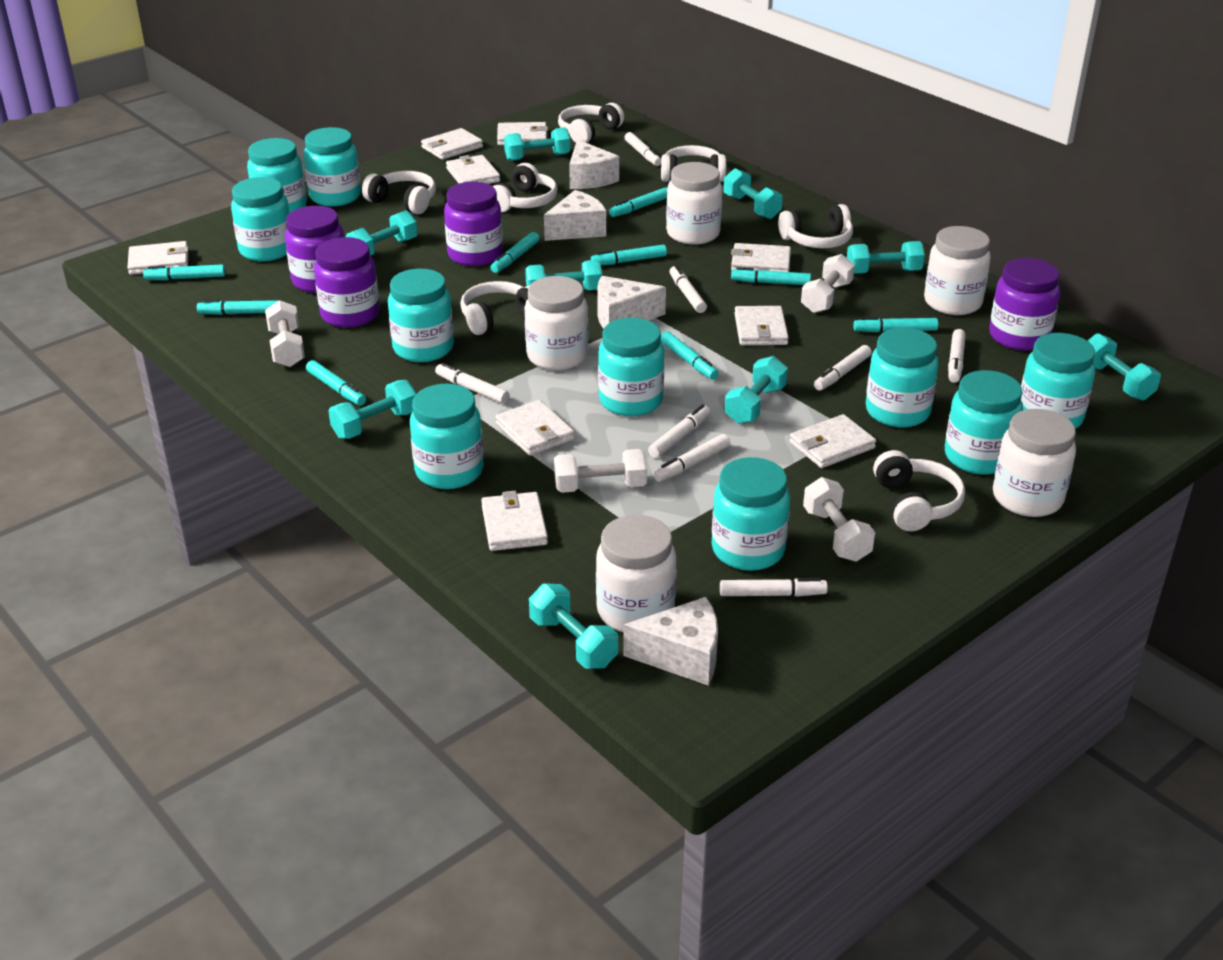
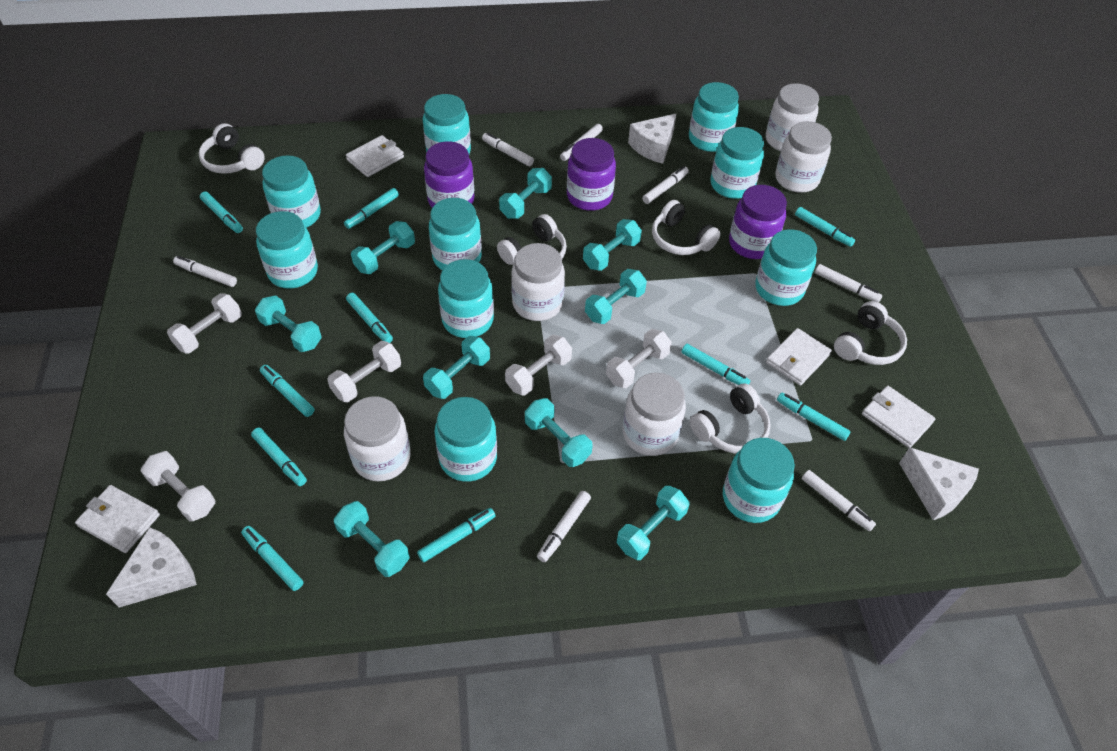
purple jar: [285,206,344,293] [314,237,380,328] [444,182,503,266] [989,258,1060,351] = 4 -> [424,141,475,208] [567,138,616,211] [729,185,787,259] = 3
turquoise marker: [143,264,225,280] [197,300,279,315] [306,360,366,406] [490,232,540,273] [591,244,667,265] [609,187,667,217] [661,331,719,380] [731,267,811,285] [853,317,938,332] = 9 -> [200,191,243,233] [241,526,303,591] [251,428,307,486] [260,365,314,417] [344,188,399,229] [346,293,393,343] [417,508,495,562] [681,344,750,385] [777,392,851,441] [795,207,855,247] = 10
white cheese: [544,190,606,241] [569,139,619,189] [597,276,666,329] [623,597,718,686] = 4 -> [106,527,197,608] [628,114,676,164] [899,447,979,520] = 3
white dumbbell: [265,300,305,367] [554,449,647,493] [801,254,855,313] [803,477,875,561] = 4 -> [141,451,215,521] [167,293,242,353] [327,341,401,402] [505,335,572,396] [606,329,672,388] = 5
white headphones: [362,171,436,214] [460,281,530,335] [493,163,558,212] [558,103,624,143] [661,145,726,182] [778,204,853,249] [873,450,965,531] = 7 -> [199,123,265,174] [497,214,567,265] [652,200,721,255] [690,383,771,453] [834,301,907,365] = 5
white marker: [435,363,509,404] [624,132,661,166] [648,404,711,458] [653,434,730,482] [670,265,707,313] [720,578,828,597] [814,345,872,391] [948,329,966,383] = 8 -> [173,256,237,287] [482,132,534,166] [537,491,591,562] [560,124,603,161] [642,166,689,204] [802,470,876,531] [815,264,882,303] = 7
white wallet: [127,241,188,275] [421,128,483,160] [446,155,500,184] [481,491,548,551] [496,400,575,456] [497,122,548,145] [731,243,791,272] [734,306,789,345] [789,414,876,468] = 9 -> [75,485,160,553] [346,135,404,177] [766,328,832,385] [862,386,935,448] = 4

